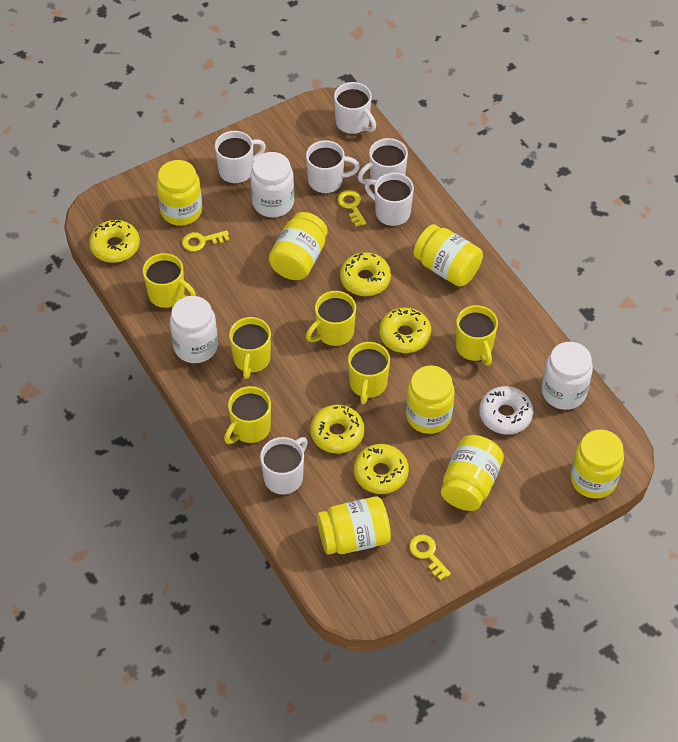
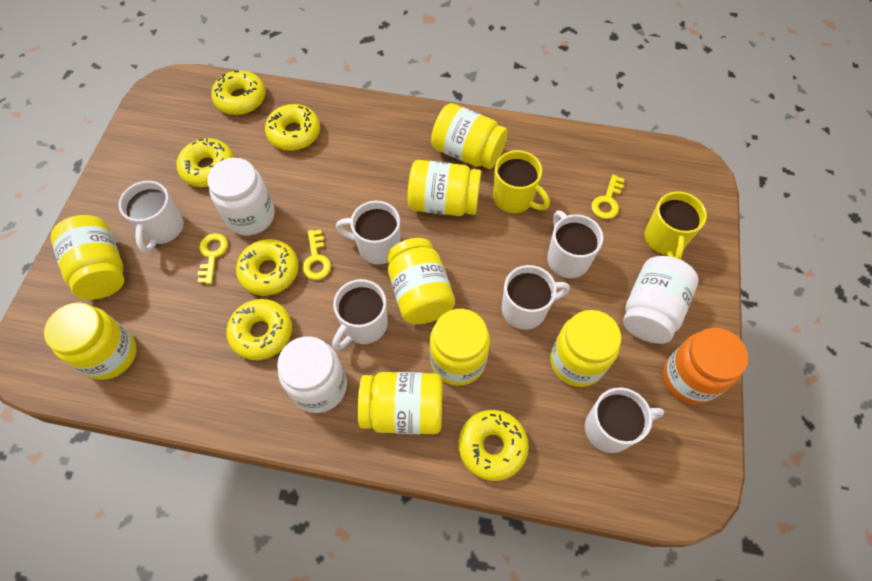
orange jar: none = 0 -> [663,328,748,405] = 1
white donut: [479,386,533,434] = 1 -> none = 0
yellow donut: [89,220,140,263] [310,405,365,453] [340,252,391,296] [354,444,409,494] [379,307,431,353] = 5 -> [176,138,234,187] [211,70,265,115] [226,299,292,360] [236,239,299,296] [265,104,320,151] [458,410,529,481] = 6
yellow jar: [156,160,202,226] [269,212,327,280] [317,497,391,555] [406,365,455,434] [414,224,483,287] [441,435,504,511] [570,429,624,499] = 7 -> [44,302,137,380] [51,215,124,300] [358,372,443,434] [387,238,455,324] [408,160,481,216] [430,309,490,386] [431,103,508,169] [550,310,621,387] = 8
yellow mug: [143,253,196,308] [224,386,271,444] [229,317,271,379] [306,291,356,346] [348,342,390,404] [456,305,498,366] = 6 -> [493,150,550,213] [644,192,707,259] = 2

